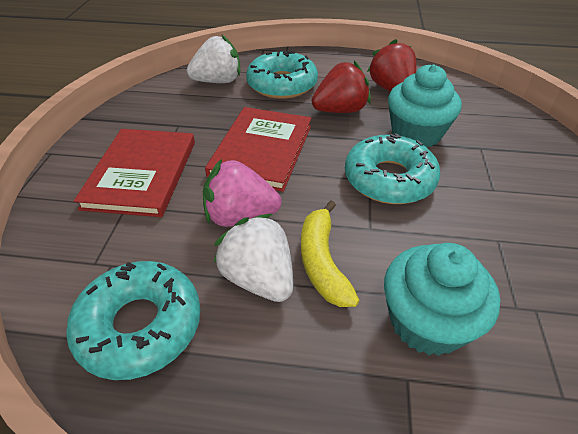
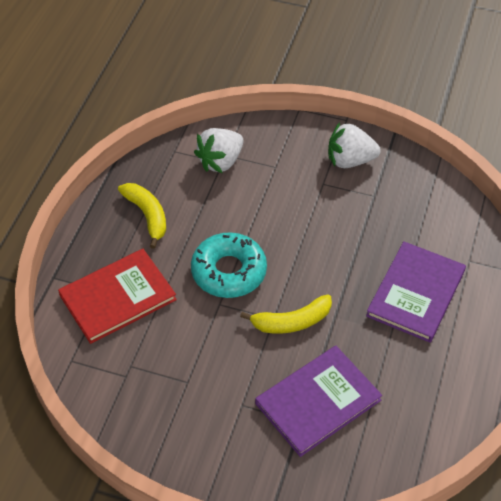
pink strawberry: [203,159,282,227] = 1 -> none = 0
purple book: none = 0 -> [255,346,382,457] [366,241,466,343] = 2
red book: [74,129,195,217] [205,107,311,192] = 2 -> [58,249,177,344] = 1
red strawberry: [312,61,371,113] [367,39,417,92] = 2 -> none = 0
turquoise cupcake: [384,243,500,356] [388,64,462,148] = 2 -> none = 0
turquoise donut: [66,261,201,380] [246,50,318,99] [345,133,440,204] = 3 -> [191,232,267,298] = 1
yellow banana: [301,200,360,307] = 1 -> [118,183,166,249] [240,294,332,334] = 2

